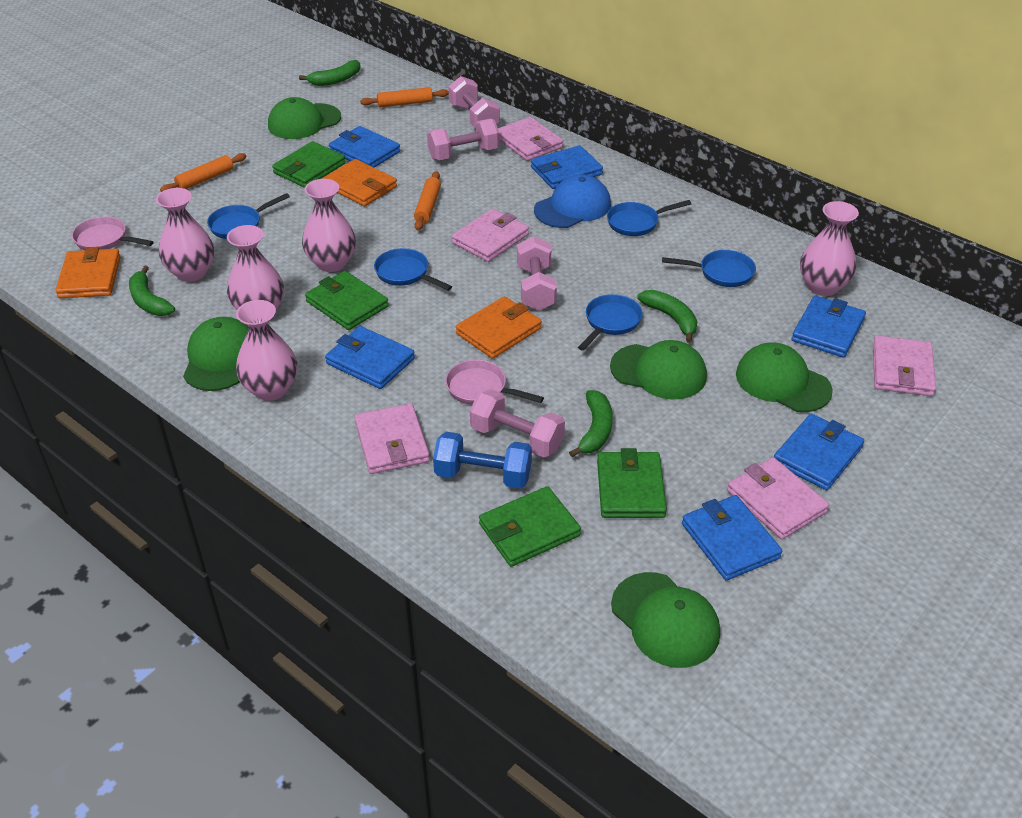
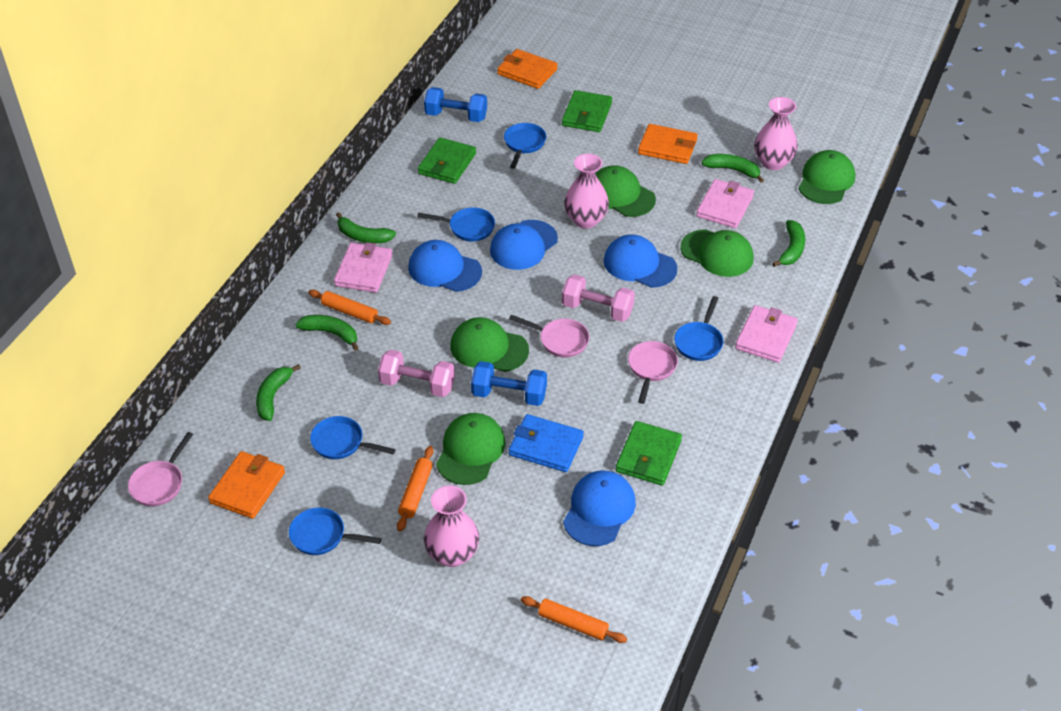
blue cap: [534,174,611,228] = 1 -> [408,240,482,292] [490,220,558,270] [563,471,636,546] [604,234,677,288] = 4
blue dumbbell: [433,432,532,489] = 1 -> [424,87,487,122] [471,361,547,406] = 2
blue wallet: [325,326,415,389] [329,126,400,168] [531,145,603,189] [682,495,782,580] [774,414,864,490] [792,296,866,358] = 6 -> [509,414,584,472] = 1
green banana: [129,265,175,316] [299,60,360,86] [569,390,613,457] [637,290,698,343] = 4 -> [256,364,301,421] [295,315,359,351] [336,212,396,243] [702,154,764,183] [772,220,805,267] = 5
green wallet: [272,141,346,188] [305,271,389,330] [479,486,581,567] [597,448,667,518] = 4 -> [418,137,476,184] [562,90,612,132] [616,421,682,486] = 3
pink dumbbell: [427,119,499,160] [448,76,500,128] [470,389,565,458] [517,236,557,311] = 4 -> [378,350,455,397] [562,274,635,322] = 2
pink pan: [72,216,154,250] [445,360,544,405] = 2 -> [128,432,193,506] [509,315,590,357] [628,341,678,404] = 3
pink vase: [156,188,214,282] [227,225,284,310] [236,300,297,401] [302,179,356,272] [800,201,859,296] = 5 -> [424,486,479,567] [564,154,609,228] [754,97,798,170] = 3
pink wallet: [354,403,430,474] [452,209,529,262] [498,117,563,161] [727,457,829,539] [873,335,936,396] = 5 -> [334,242,393,293] [696,179,754,228] [735,305,798,363] = 3

